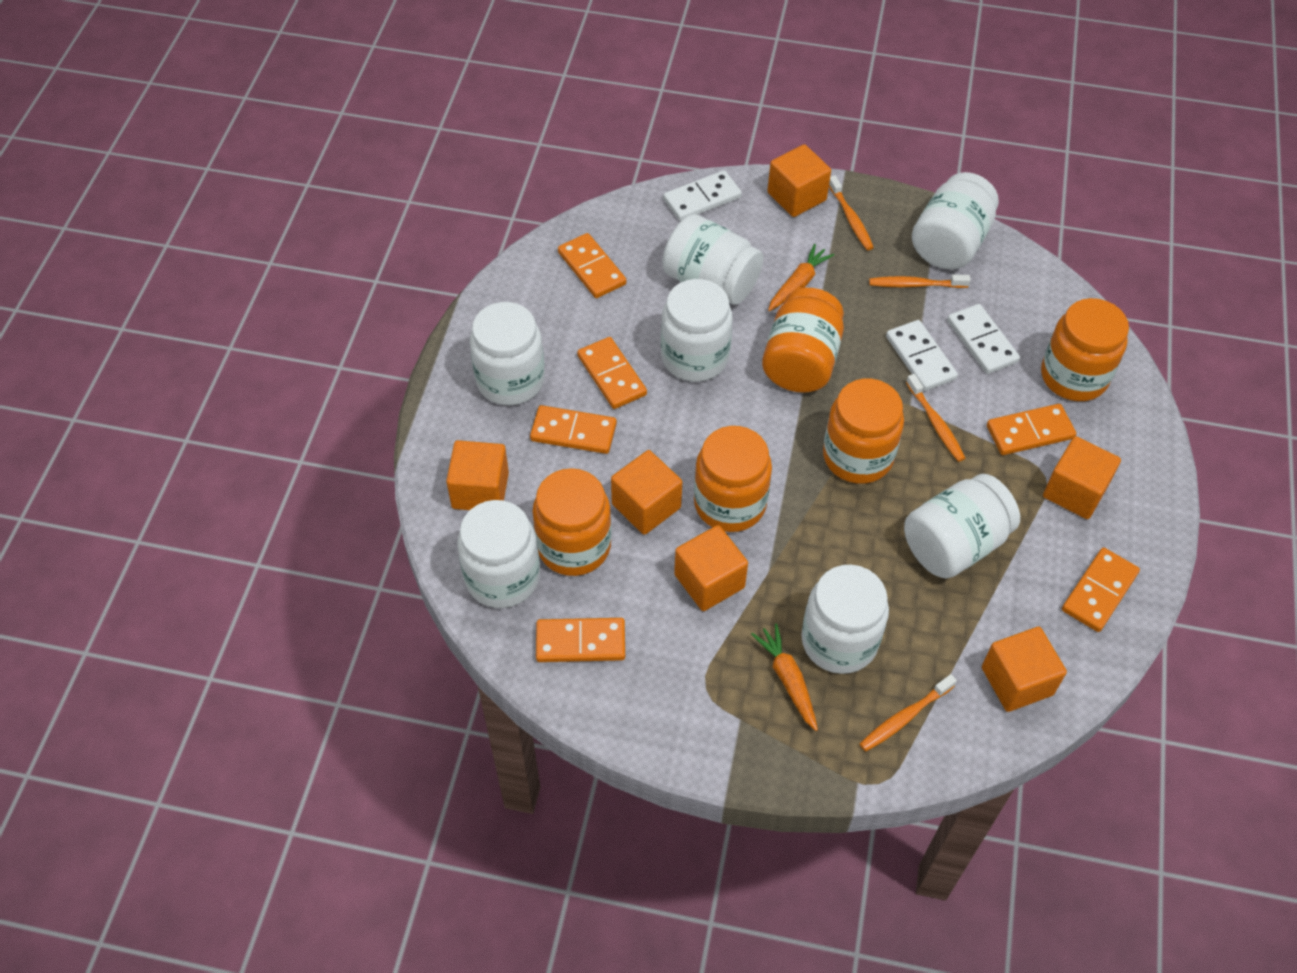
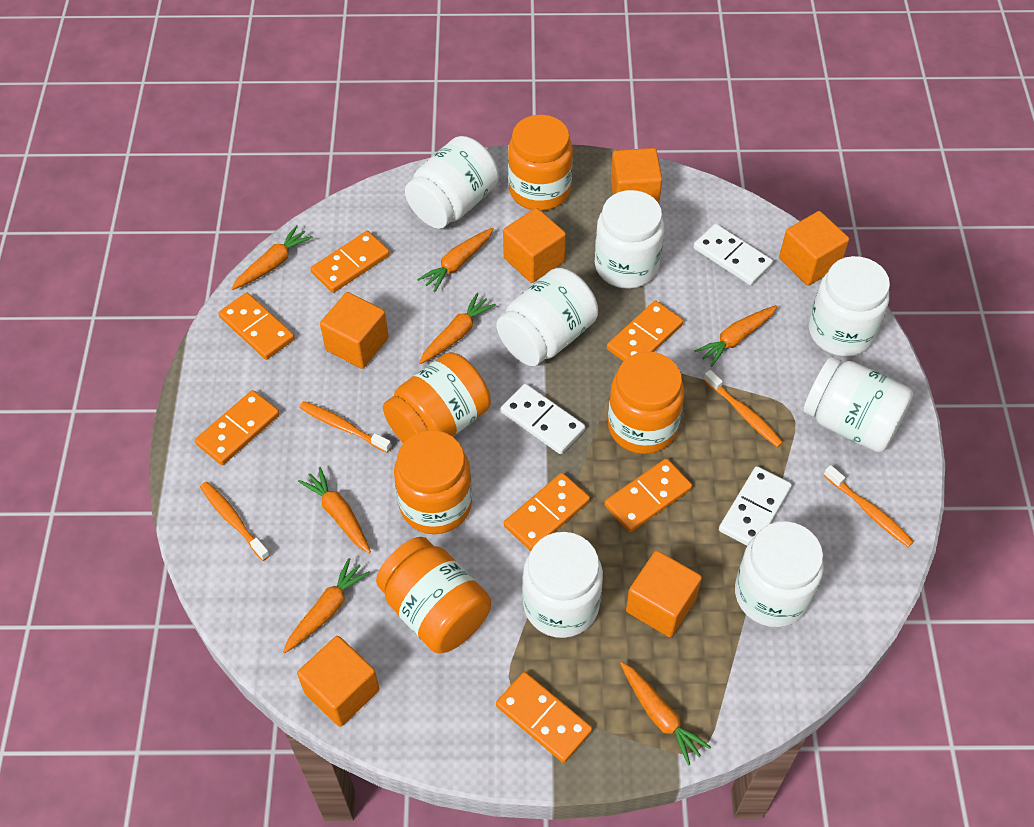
orange carrot: [751,624,818,731] [768,244,834,311] = 2 -> [231,225,313,290] [283,558,370,653] [298,467,371,554] [417,228,494,292] [419,293,496,364] [620,662,711,766] [695,305,777,367] = 7
orange domino: [530,405,617,454] [536,618,625,662] [558,233,626,298] [577,337,647,409] [987,404,1076,455] [1062,548,1140,632] = 6 -> [195,390,280,465] [219,293,295,360] [311,231,390,293] [496,672,592,763] [504,473,590,551] [604,458,692,532] [607,301,683,361] = 7

